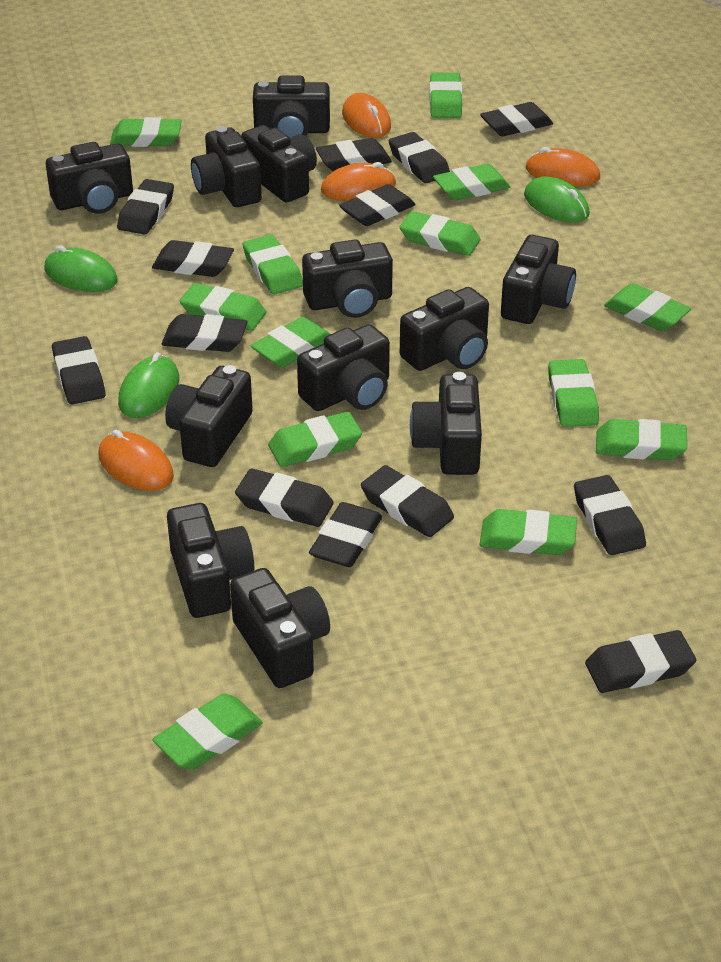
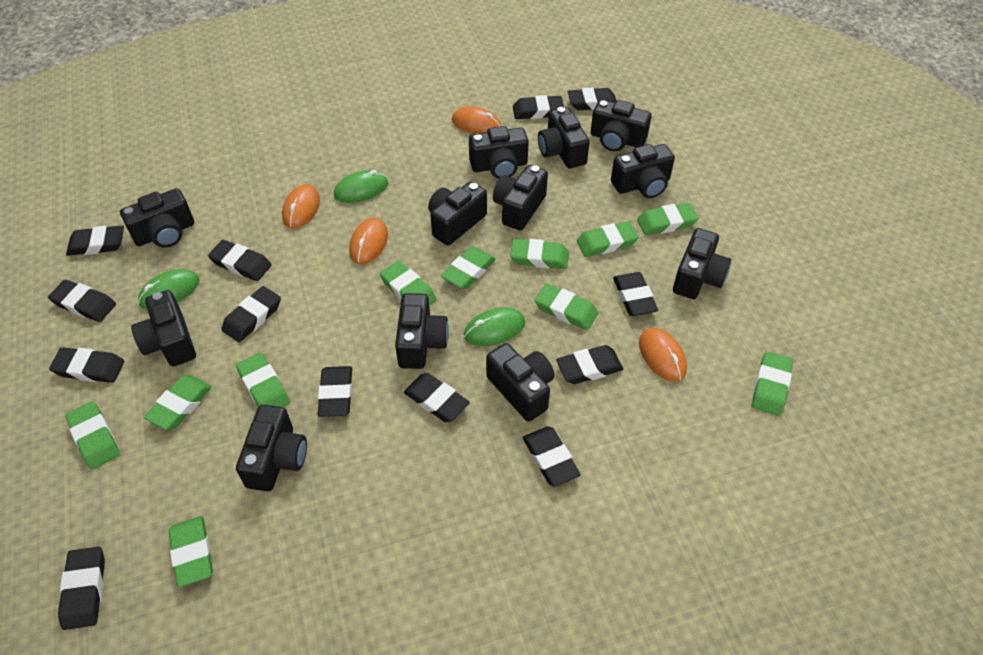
green eraser: [110,117,182,147] [153,693,263,770] [180,283,266,331] [243,235,303,294] [251,317,330,368] [268,412,362,467] [400,211,481,256] [429,73,462,118] [433,164,510,200] [479,509,577,555] [548,359,599,427] [596,419,687,460] [604,283,691,331] = 13 -> [66,402,120,469] [144,375,212,430] [169,516,213,587] [236,353,290,407] [380,261,437,306] [441,246,496,289] [510,239,569,269] [535,284,598,330] [577,221,639,257] [637,203,699,235] [752,351,793,416] = 11

